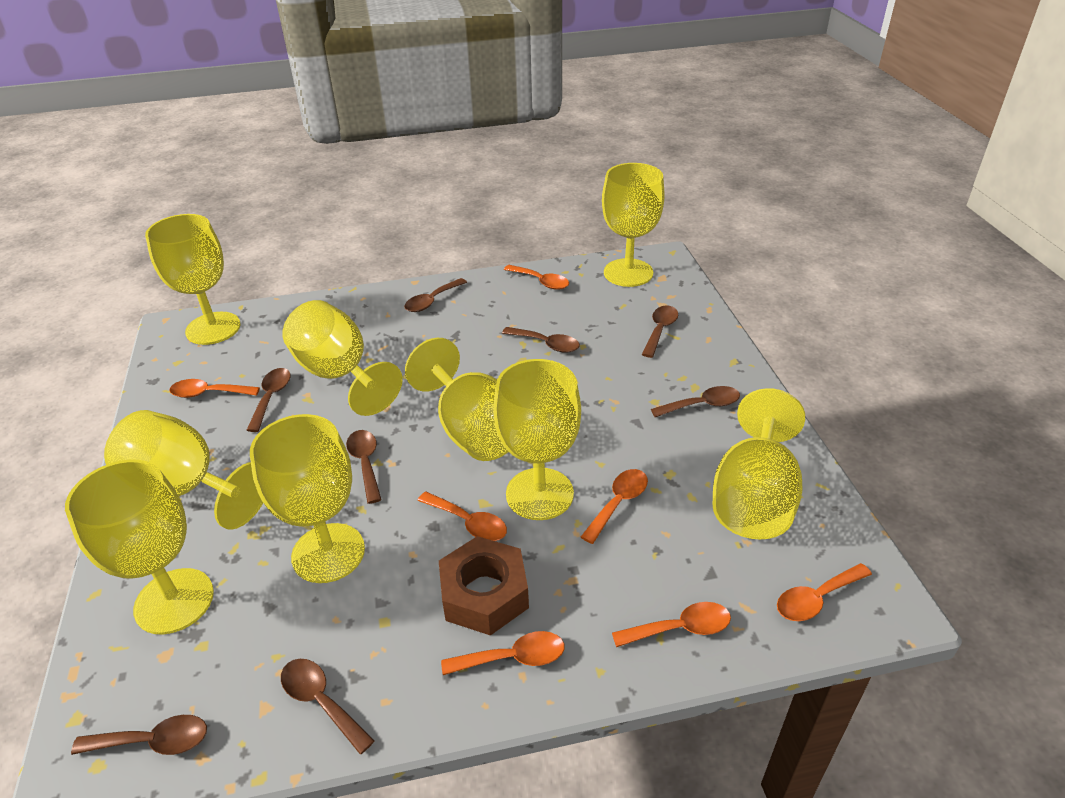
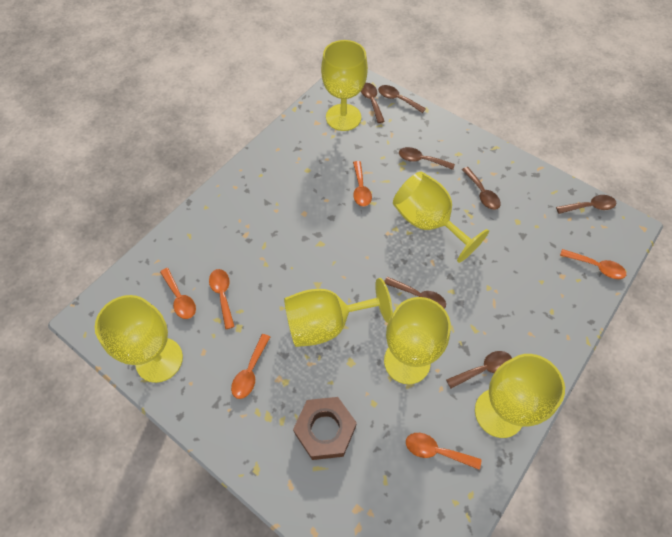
brown spoon: [71,715,207,755] [246,368,291,432] [281,659,375,755] [346,430,382,504] [404,278,467,312] [502,327,580,353] [642,305,678,358] [651,386,740,417] = 8 -> [361,83,385,123] [378,85,426,113] [384,277,446,309] [399,147,455,170] [446,351,512,388] [462,167,501,210] [556,195,616,214] = 7
orange spoon: [169,379,260,398] [417,492,507,541] [441,631,565,675] [504,265,569,290] [581,469,648,544] [612,602,731,647] [777,563,872,621] = 7 -> [160,268,196,319] [209,269,235,329] [231,334,270,399] [353,161,372,206] [406,433,481,470] [560,249,626,279] = 6
yellow goblet: [65,460,214,635] [104,410,263,530] [145,214,241,345] [250,414,365,583] [283,300,403,416] [405,338,508,461] [493,359,581,520] [602,163,665,287] [713,388,805,539] = 9 -> [95,295,183,383] [284,278,393,347] [321,40,368,131] [384,297,451,384] [393,171,489,263] [475,354,565,438] = 6

